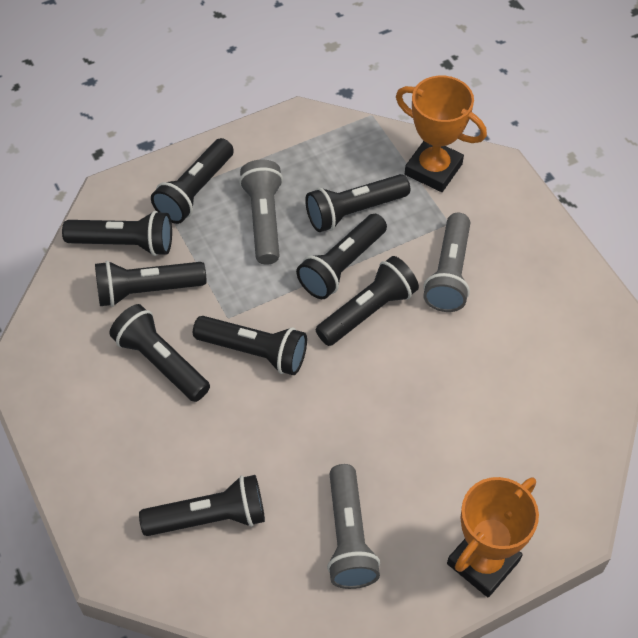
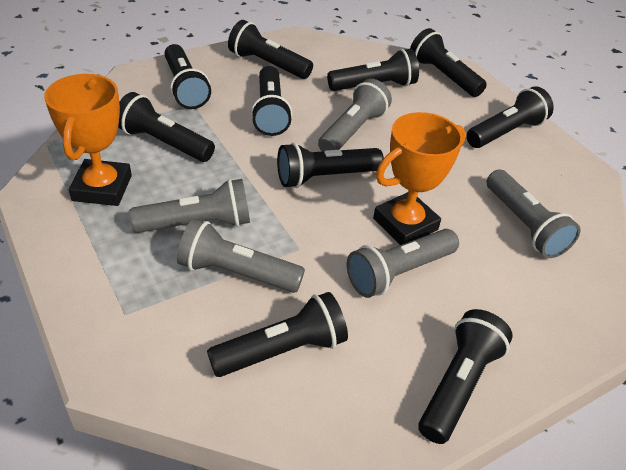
black flashlight: [62,211,172,256] [95,261,207,307] [109,304,210,402] [139,475,265,536] [151,138,234,224] [193,316,307,375] [296,214,387,299] [305,174,410,232] [316,256,419,346] = 9 -> [118,92,215,162] [164,44,211,109] [207,292,348,377] [228,20,313,79] [251,66,293,136] [277,143,384,188] [327,49,419,91] [410,28,487,97] [418,309,513,444] [466,86,554,148] = 10
grey flashlight: [239,160,283,265] [327,464,380,589] [423,213,470,312] = 3 -> [129,179,250,233] [177,219,305,293] [318,79,392,152] [347,229,459,298] [486,169,580,258] = 5

